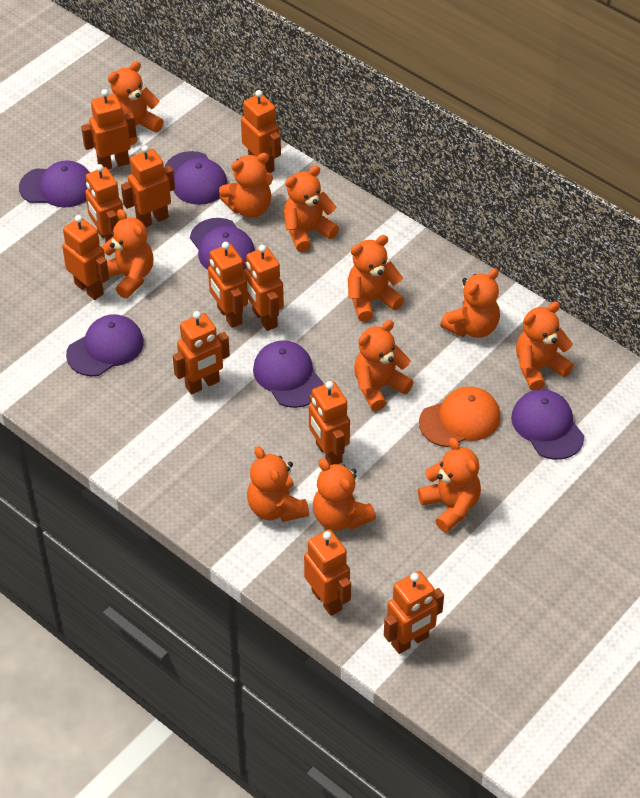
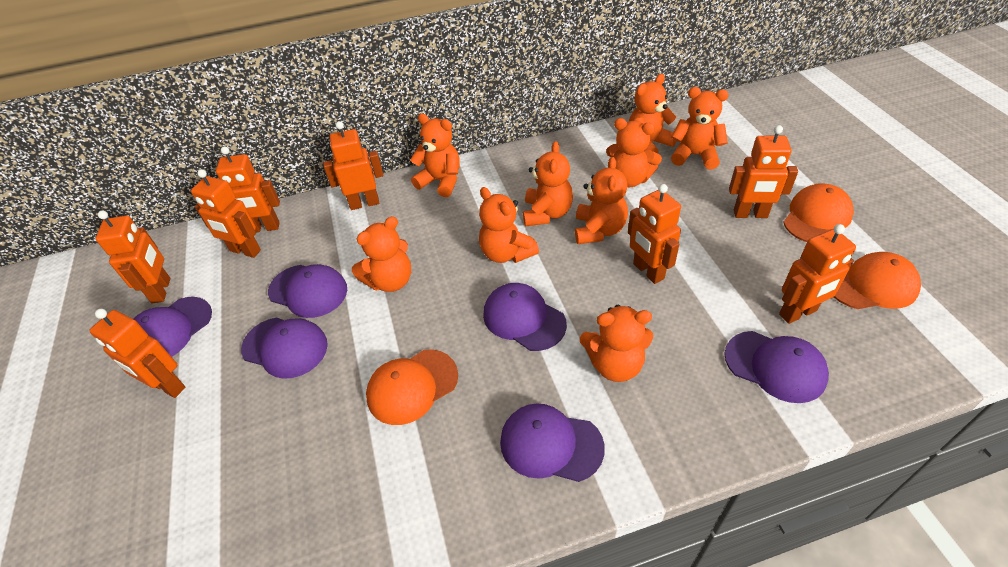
orange cap: [419,387,501,447] = 1 -> [366,349,458,425] [783,183,854,242] [834,252,921,309] = 3
orange robot: [62,215,109,300] [81,89,137,170] [85,164,123,243] [121,145,175,227] [173,311,230,395] [208,242,248,328] [241,90,281,173] [244,245,284,331] [304,529,351,616] [309,381,350,465] [384,571,444,654] = 11 -> [89,309,185,398] [96,211,170,303] [191,169,261,258] [216,146,280,232] [323,121,383,210] [628,184,681,284] [729,125,798,218] [779,224,856,324] = 8
orange teddy bear: [102,209,154,298] [108,61,164,146] [219,153,273,218] [247,446,309,522] [284,166,339,252] [313,459,376,531] [348,235,404,322] [354,320,414,411] [418,438,481,533] [440,268,500,338] [516,302,574,390] = 11 -> [352,216,411,292] [410,114,460,197] [479,187,539,263] [523,141,573,227] [575,157,628,244] [580,305,653,382] [606,118,662,187] [629,74,677,153] [671,87,729,169] = 9

